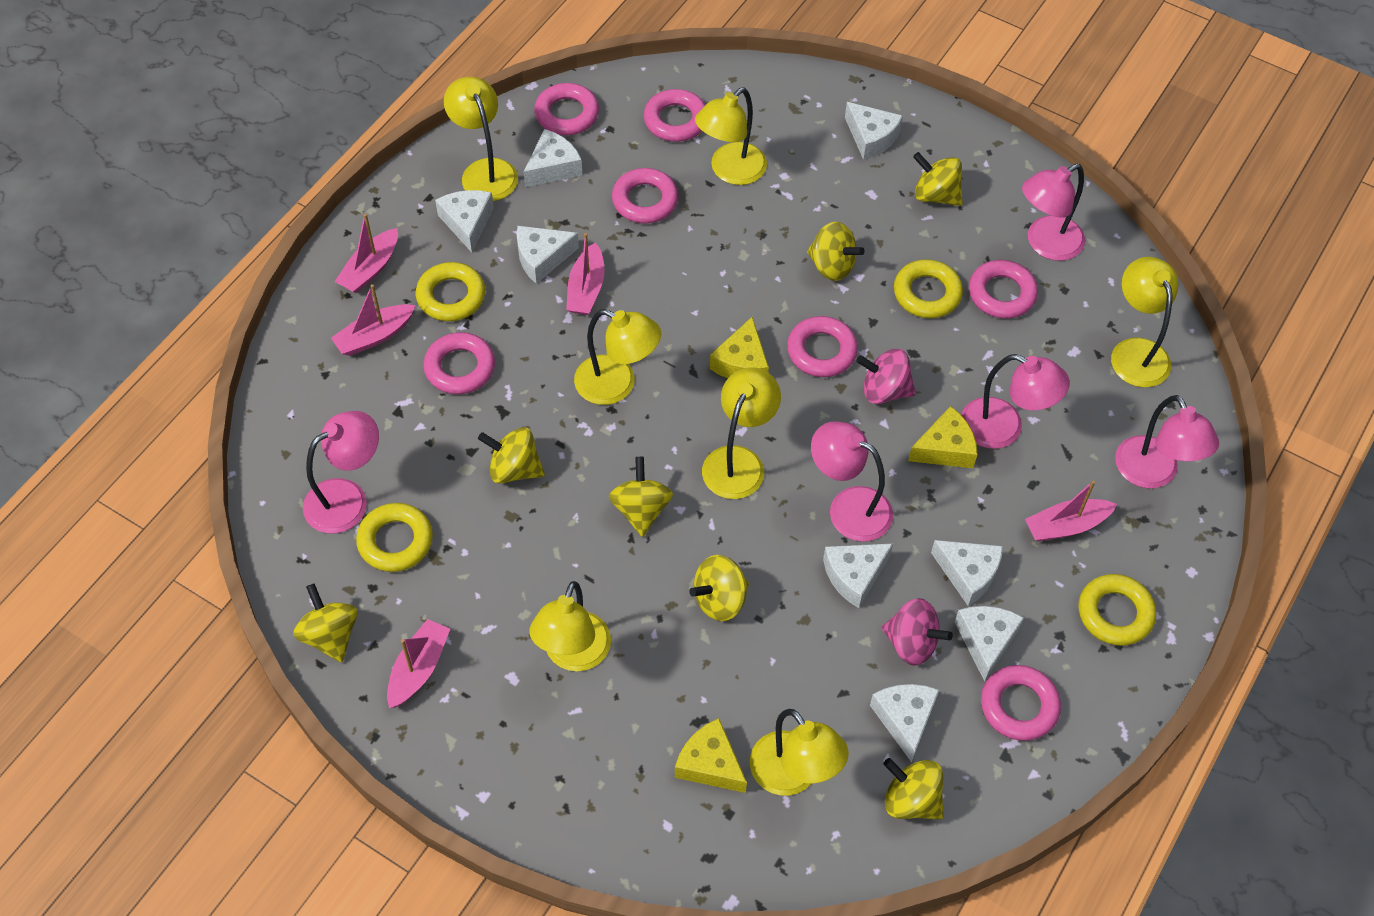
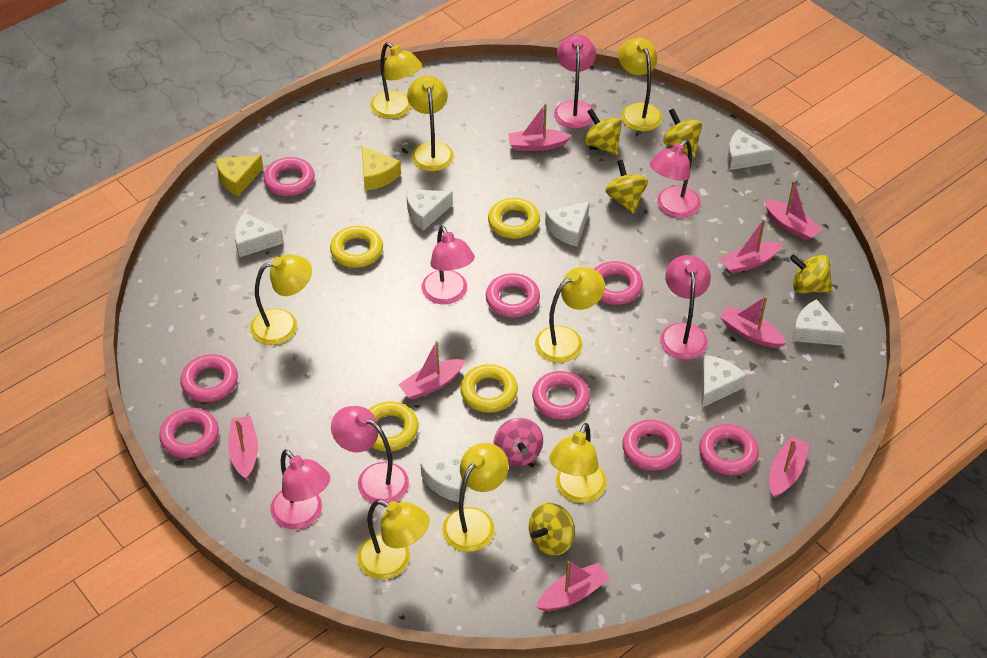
pink boat: [331,284,416,356] [335,214,398,293] [387,619,450,708] [566,233,605,315] [1025,480,1117,541] = 5 -> [228,416,258,480] [398,341,465,399] [508,103,572,151] [536,561,610,611] [720,219,783,274] [720,296,786,348] [764,181,822,241] [769,436,810,498] = 8
pink lamp: [303,411,379,534] [811,421,893,542] [961,354,1070,449] [1022,164,1085,261] [1115,395,1219,488] = 5 -> [270,449,330,529] [331,406,409,505] [422,225,475,304] [554,34,596,129] [650,140,701,218] [660,255,711,360] = 6
pink ring: [423,332,495,394] [534,83,599,135] [612,168,679,223] [644,89,705,142] [787,316,858,377] [969,260,1038,319] [981,665,1061,741] = 7 -> [160,408,219,458] [180,354,238,402] [264,157,315,196] [486,273,540,318] [532,371,590,420] [594,261,643,305] [622,420,682,471] [699,424,759,475] = 8
pink spinning top: [856,349,916,404] [882,598,953,666] = 2 -> [494,418,543,466] = 1
white cheese: [435,190,494,252] [517,226,579,284] [524,129,582,187] [823,543,893,608] [845,102,903,160] [870,684,939,762] [931,540,1003,606] [955,606,1024,681] = 8 -> [235,212,284,257] [406,189,453,231] [420,447,470,502] [545,201,590,247] [702,355,747,407] [727,129,775,170] [792,299,846,346] = 7
yellow cheese: [675,718,747,793] [710,317,769,378] [908,406,977,468] = 3 -> [216,155,263,196] [362,146,401,191] = 2
yellow lamp: [444,77,518,201] [530,581,611,671] [574,309,661,405] [695,87,767,185] [702,367,781,499] [750,709,849,796] [1111,257,1178,387] = 7 -> [250,254,312,345] [357,500,429,580] [370,42,422,119] [407,76,454,171] [442,443,509,552] [535,267,605,363] [549,423,607,503] [619,38,663,131] = 8
yellow spinning top: [293,583,358,662] [478,427,545,483] [609,457,673,537] [689,555,749,621] [807,222,865,281] [883,758,944,820] [913,152,963,206] = 7 -> [529,503,575,556] [585,108,622,155] [605,160,648,214] [663,108,702,158] [790,254,833,293] = 5

